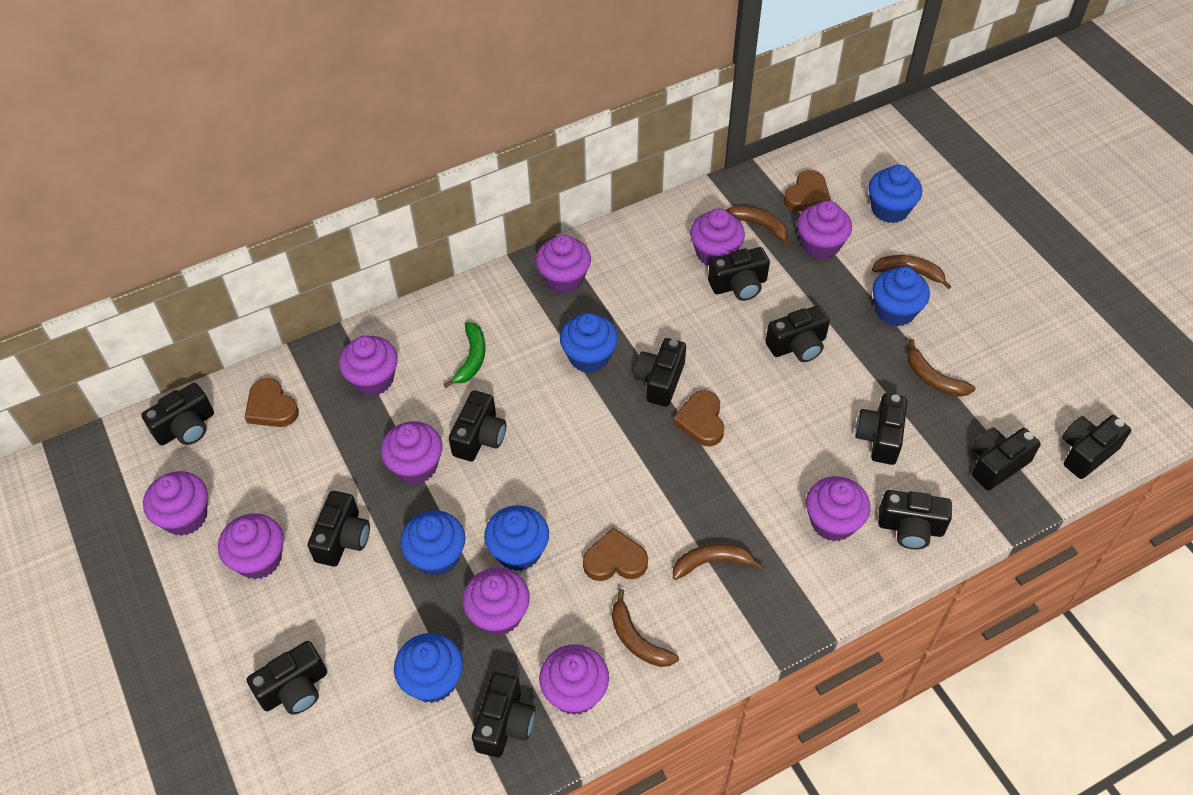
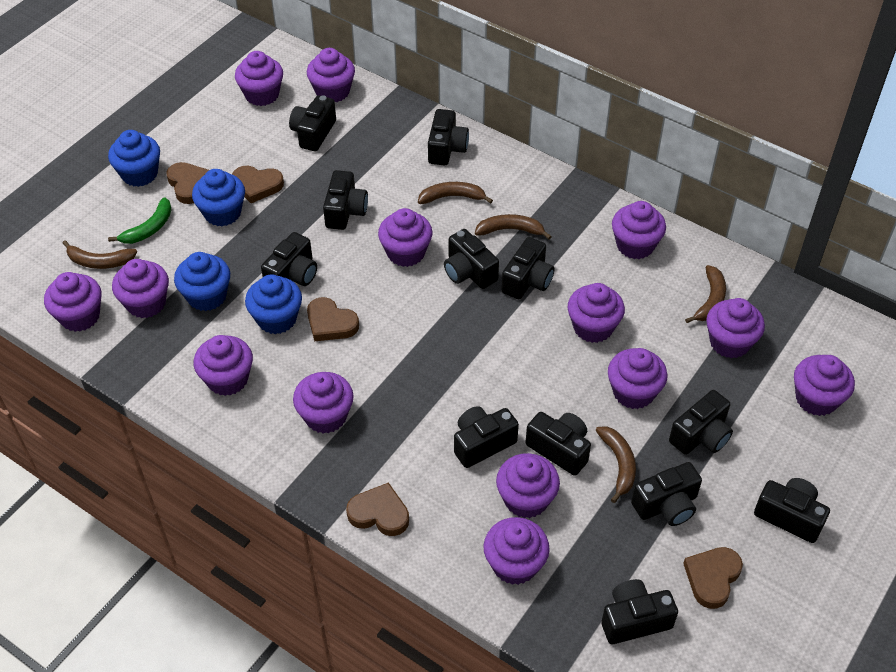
blue cupcake: [394,633,463,703] [400,510,465,576] [484,505,549,571] [560,313,618,373] [868,165,922,223] [872,266,930,326] = 6 -> [108,130,160,187] [174,252,230,311] [192,169,245,226] [245,274,302,334] = 4
brown heart: [245,378,299,427] [583,528,648,581] [673,390,724,446] [784,170,831,212] = 4 -> [166,162,209,204] [232,166,284,203] [307,297,359,342] [346,482,409,536] [683,547,743,609] = 5
purple cupcake: [143,471,208,536] [218,513,284,579] [339,336,398,396] [381,421,443,484] [463,568,530,636] [536,234,591,294] [539,644,609,715] [690,209,745,266] [797,201,852,260] [806,476,870,541] = 10 -> [44,272,101,332] [112,259,169,318] [194,335,253,396] [235,51,283,106] [293,372,354,433] [307,48,355,102] [378,208,432,267] [483,517,550,585] [496,453,560,518] [568,283,625,343] [608,348,668,409] [612,201,666,259] [706,298,765,358] [794,355,855,416] = 14

